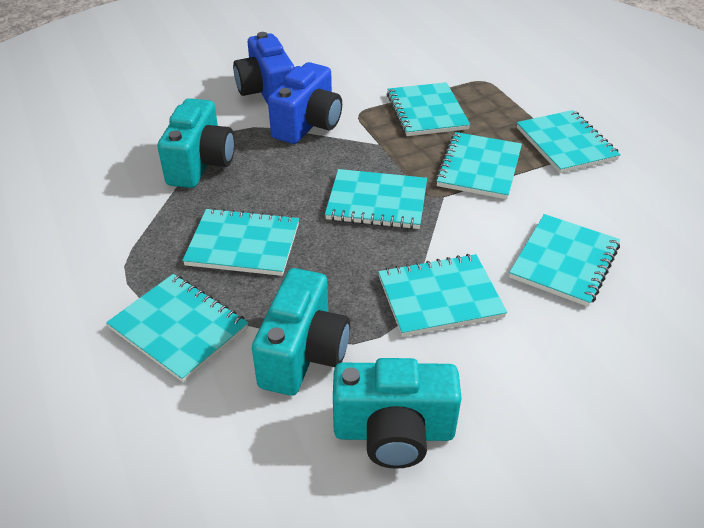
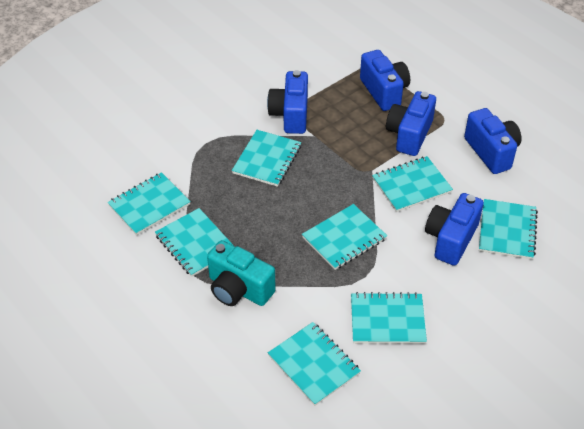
blue camera: [233,32,295,104] [268,62,342,144] = 2 -> [267,70,308,134] [360,50,410,111] [386,91,436,156] [425,193,484,266] [464,108,522,174] = 5
turquoise camera: [157,98,235,188] [252,268,350,396] [333,358,462,469] = 3 -> [207,240,276,306] = 1

